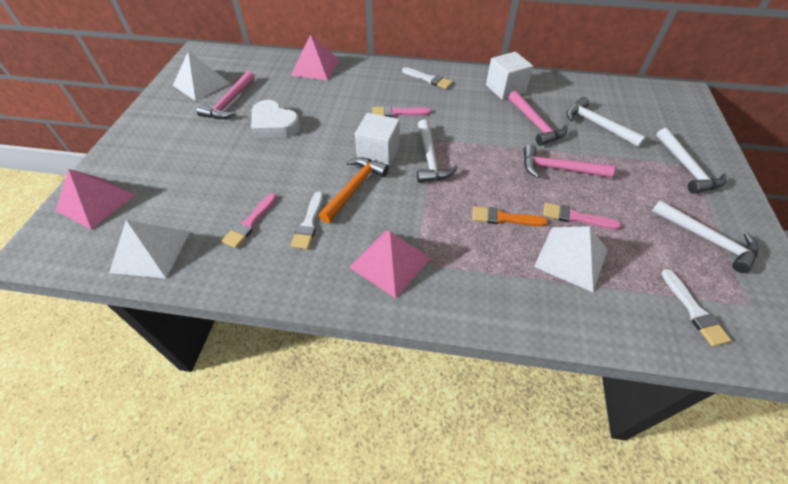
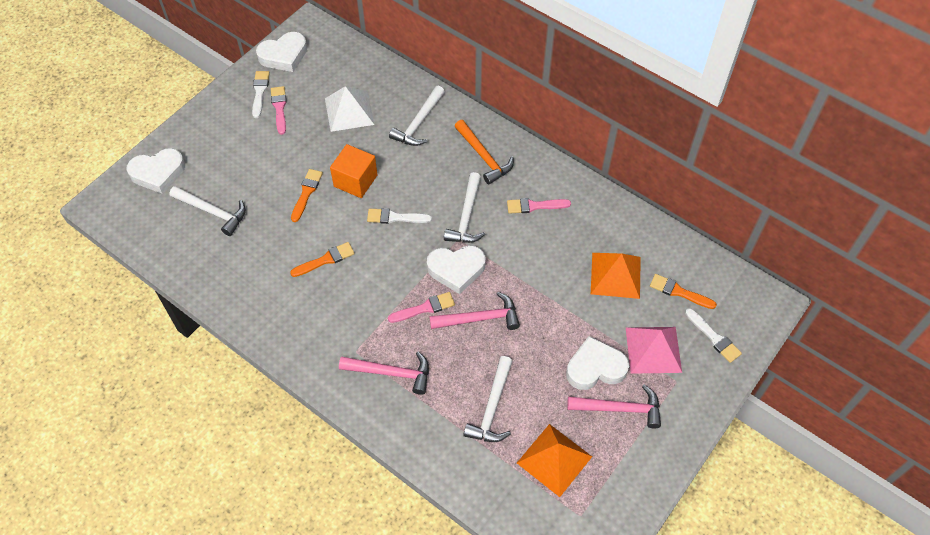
orange brush: [472,206,548,226] = 1 -> [290,242,355,277] [291,169,323,222] [650,274,717,309] = 3
orange cube: none = 0 -> [330,144,377,198] = 1
orange pyramid: none = 0 -> [517,424,592,497] [591,253,641,299] = 2
pink pyramid: [56,169,135,230] [291,34,340,81] [349,231,431,299] = 3 -> [626,327,682,374] = 1
white cube: [355,113,400,167] [486,52,533,100] = 2 -> none = 0
white heart: [251,100,301,138] = 1 -> [127,148,185,194] [256,32,307,72] [427,245,486,294] [566,336,629,390] = 4
white pyramid: [109,220,190,278] [173,51,230,101] [534,226,608,292] = 3 -> [325,86,374,132] = 1

